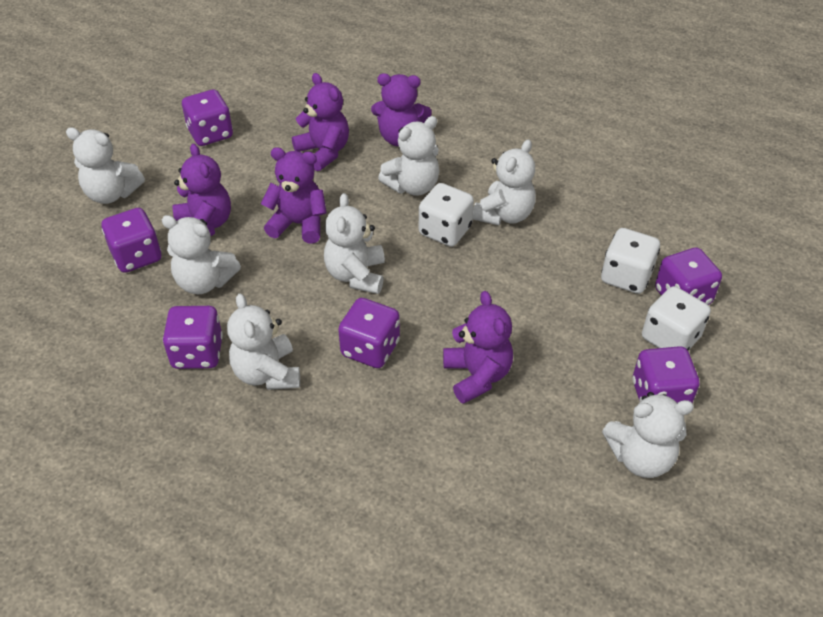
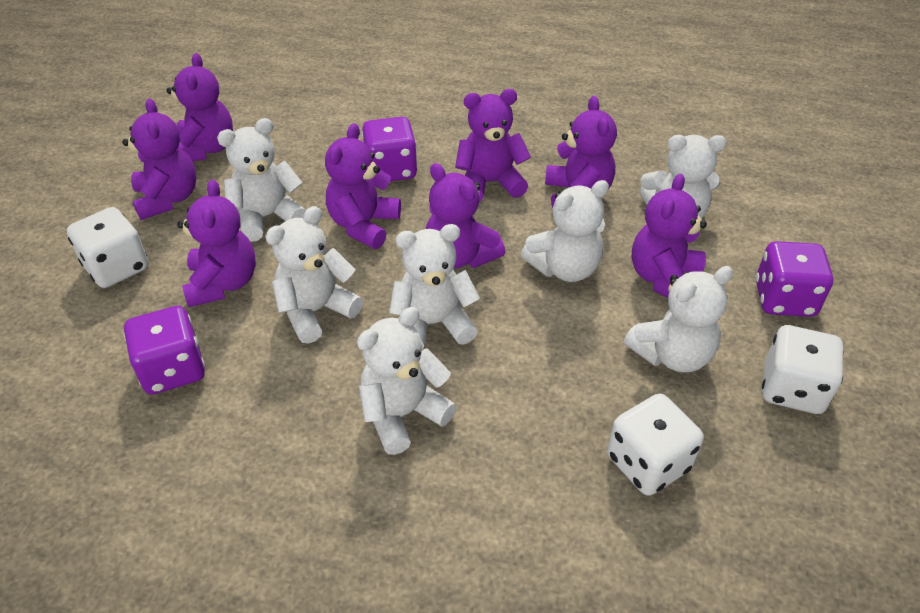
purple dice: [102,208,161,273] [163,306,223,369] [182,89,233,146] [338,298,400,368] [632,346,699,403] [655,247,722,305] = 6 -> [124,306,205,394] [362,117,417,181] [756,241,833,317] = 3
purple teddy bear: [173,143,231,236] [261,147,327,244] [292,73,349,171] [371,73,432,146] [443,291,513,404] = 5 -> [122,99,196,220] [167,53,233,162] [177,180,256,307] [325,123,401,249] [426,163,505,268] [455,89,531,202] [545,96,617,208] [632,174,707,298] = 8

